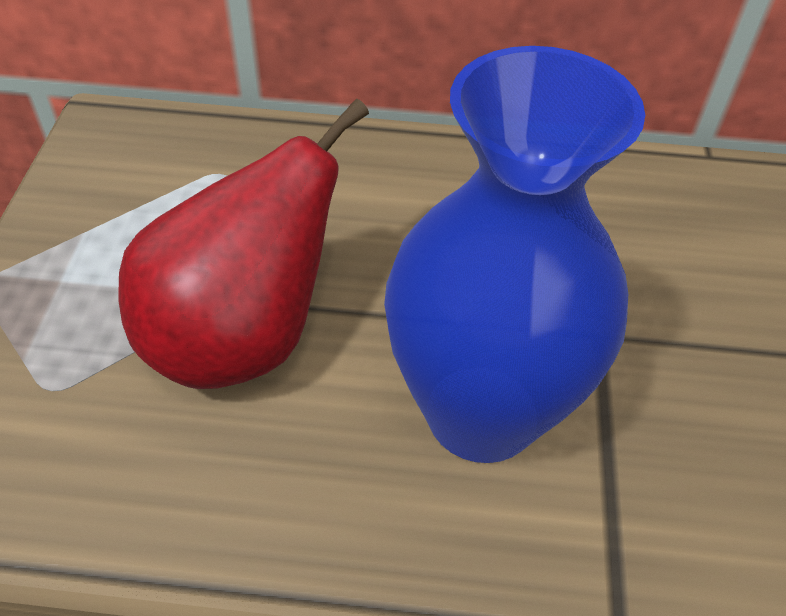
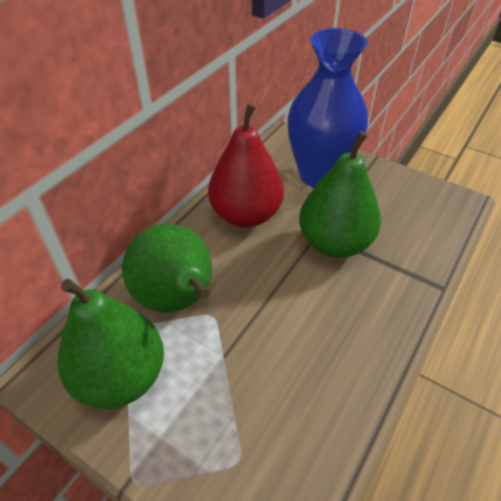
green pear: none = 0 -> [58,279,164,409] [122,224,212,313] [299,131,381,258] = 3

